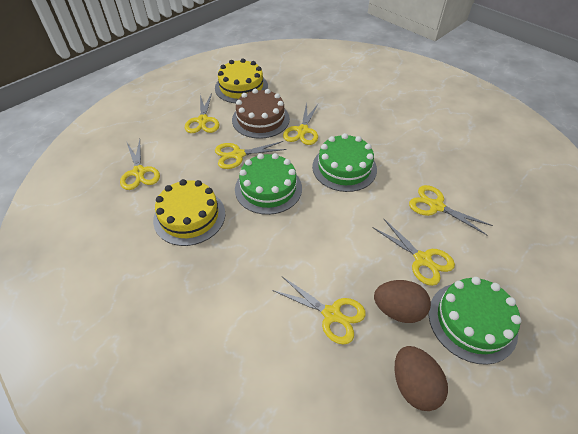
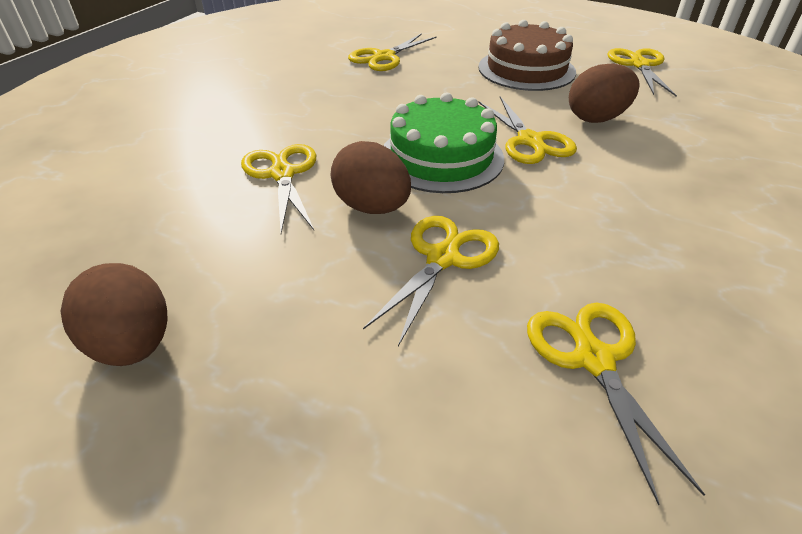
brown egg: [374,280,431,323] [394,346,448,411] = 2 -> [60,263,168,366] [331,141,411,214] [569,63,639,123] = 3
green cake: [235,153,302,215] [312,133,377,192] [429,277,521,365] = 3 -> [383,92,504,193] = 1
yellow cake: [153,179,225,246] [215,58,268,103] = 2 -> none = 0
yellow scissors: [120,139,160,190] [185,93,219,133] [215,141,287,169] [272,277,366,344] [283,102,319,145] [374,218,455,286] [409,185,493,236] = 7 -> [241,144,316,233] [348,33,437,71] [363,216,499,346] [478,97,577,164] [527,303,705,506] [607,48,677,97] = 6

